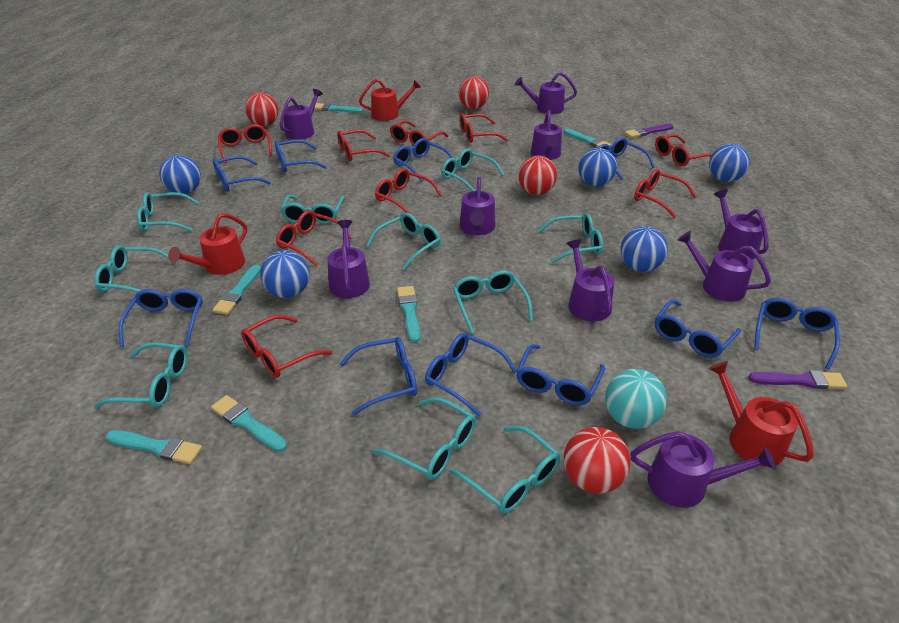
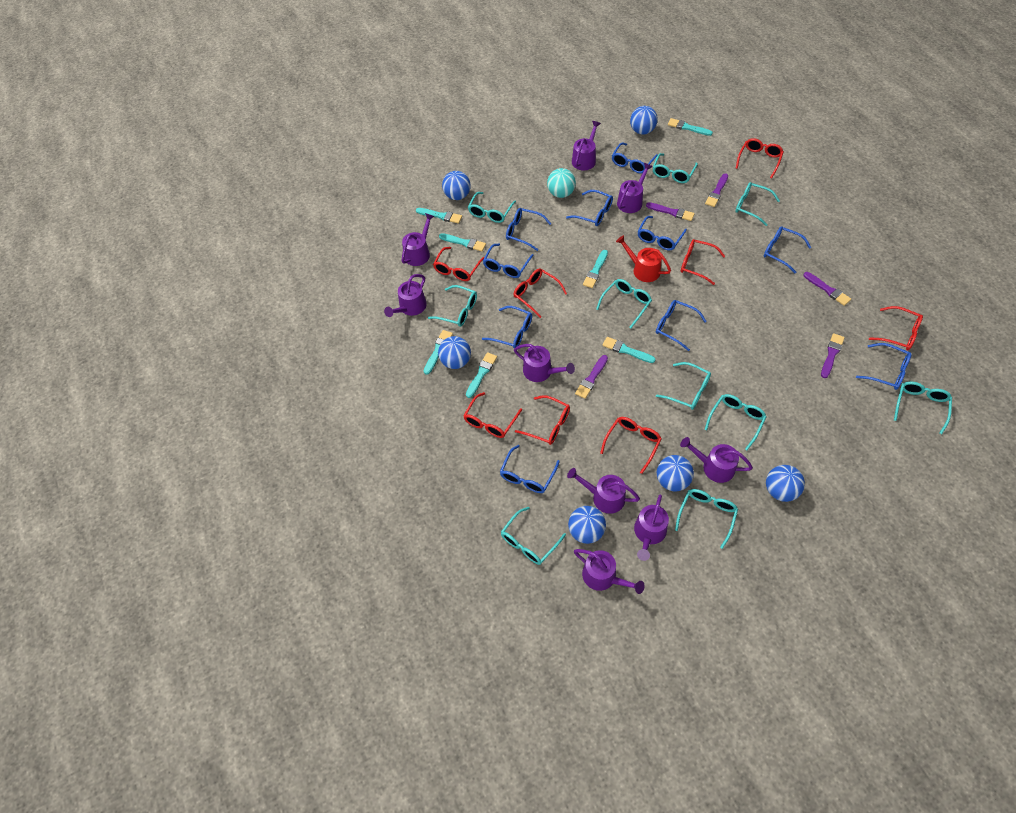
blue ball: [159,155,201,194] [260,250,309,298] [578,148,617,186] [620,226,668,272] [709,144,750,182] = 5 -> [438,336,471,369] [442,171,471,200] [568,506,606,544] [630,106,658,135] [657,455,694,491] [766,465,805,502] = 6
purple brush: [625,124,673,138] [748,370,848,389] = 2 -> [575,355,608,399] [646,202,695,221] [705,173,728,207] [803,272,851,306] [821,333,845,378] = 5
red ball: [245,92,278,126] [458,77,489,109] [518,156,557,195] [564,427,631,494] = 4 -> none = 0
red glasses: [218,124,272,164] [241,315,332,378] [276,210,352,266] [337,130,390,161] [375,169,442,215] [390,120,449,146] [459,113,508,143] [634,169,697,218] [655,134,712,166] = 9 -> [433,247,484,281] [463,392,522,438] [513,269,567,318] [515,395,570,445] [600,417,662,474] [681,239,725,285] [736,138,784,179] [869,306,923,351] = 8
red watering can: [168,213,247,275] [359,79,421,121] [708,361,814,466] = 3 -> [616,235,671,282] = 1
turquoise brush: [106,430,202,464] [211,395,287,452] [212,265,261,315] [314,103,363,113] [397,286,420,342] [564,128,612,147] = 6 -> [416,208,462,224] [424,330,453,375] [439,233,486,251] [466,352,497,398] [583,250,608,288] [602,337,656,363] [668,118,713,136] = 7

